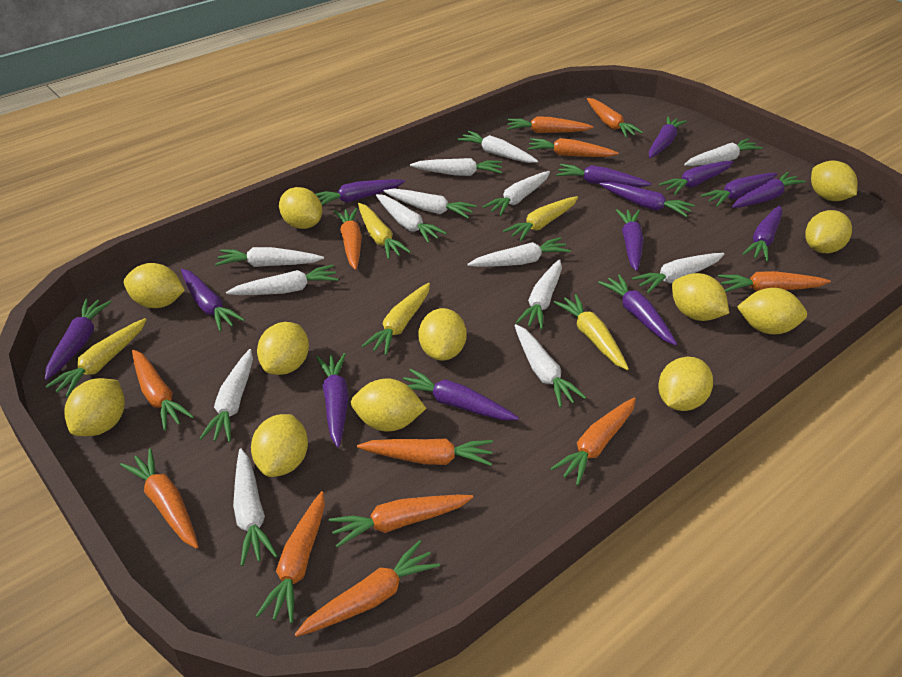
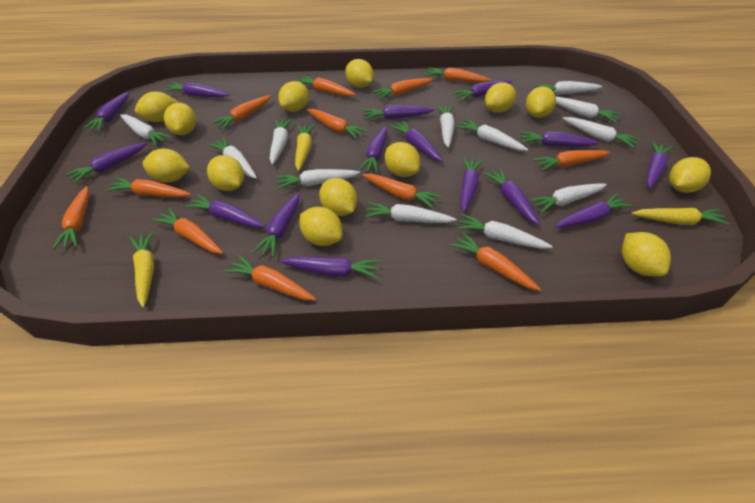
purple carrot: [45,299,111,380] [181,269,245,332] [316,179,405,205] [316,353,349,448] [403,368,519,420] [556,164,652,187] [598,274,677,346] [599,182,695,217] [616,209,644,271] [649,116,687,158] [659,161,734,195] [701,173,777,207] [732,172,806,208] [743,205,783,262] = 14 -> [65,142,147,184] [83,92,129,131] [163,82,229,97] [184,194,266,228] [252,193,299,258] [280,257,380,279] [358,126,387,174] [362,105,434,120] [389,120,443,162] [452,80,513,101] [460,157,482,213] [483,168,540,225] [520,131,600,147] [555,193,633,228] [646,141,672,189] = 15
white carrot: [199,349,253,442] [215,247,324,267] [226,265,338,295] [233,449,278,566] [376,194,447,243] [383,189,477,218] [410,158,502,176] [457,131,538,163] [467,237,571,267] [482,171,550,216] [514,324,586,407] [516,259,562,329] [632,253,724,293] [684,138,763,166] = 14 -> [120,114,172,146] [207,137,257,179] [270,119,292,165] [276,169,360,190] [365,202,456,223] [436,105,455,148] [456,119,528,151] [456,214,553,249] [529,183,607,213] [534,81,602,95] [556,96,621,123] [563,117,640,148] = 12
yellow carrot: [46,318,147,397] [358,203,411,260] [362,283,430,355] [503,196,578,242] [553,294,629,370] = 5 -> [130,232,154,308] [295,124,315,171] [632,208,730,225] = 3
yellow lemon: [64,378,125,436] [124,263,185,308] [251,414,308,477] [257,322,309,375] [279,187,322,229] [351,379,426,431] [419,308,467,361] [658,357,713,411] [672,273,729,321] [737,288,807,334] [805,210,852,253] [811,161,858,201] = 12 -> [135,92,179,122] [142,148,190,183] [164,103,196,135] [207,155,244,191] [278,81,309,112] [300,207,343,246] [319,178,357,216] [345,59,374,88] [385,142,420,177] [485,82,516,113] [526,86,556,118] [622,232,671,276] [669,157,711,193] = 13

